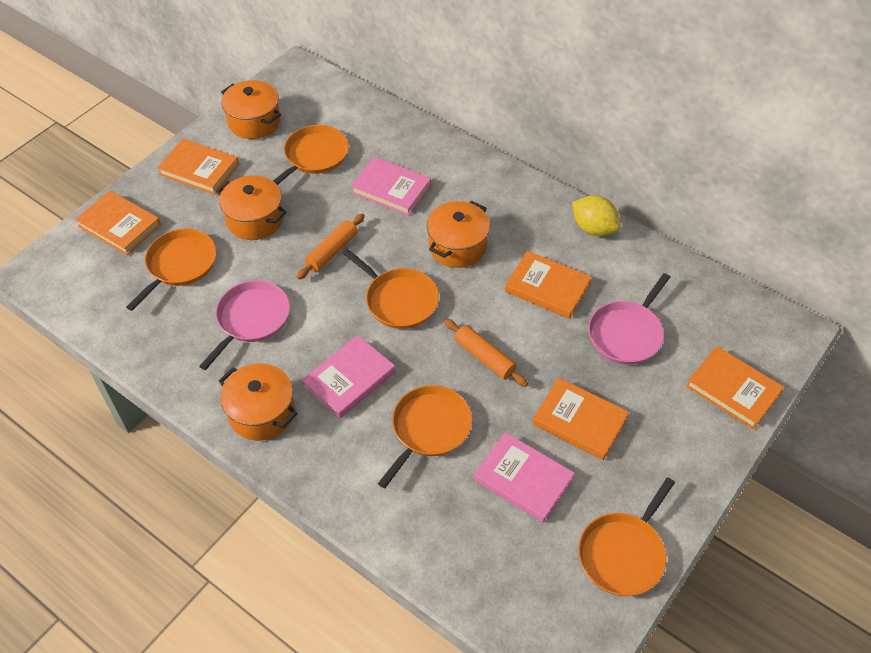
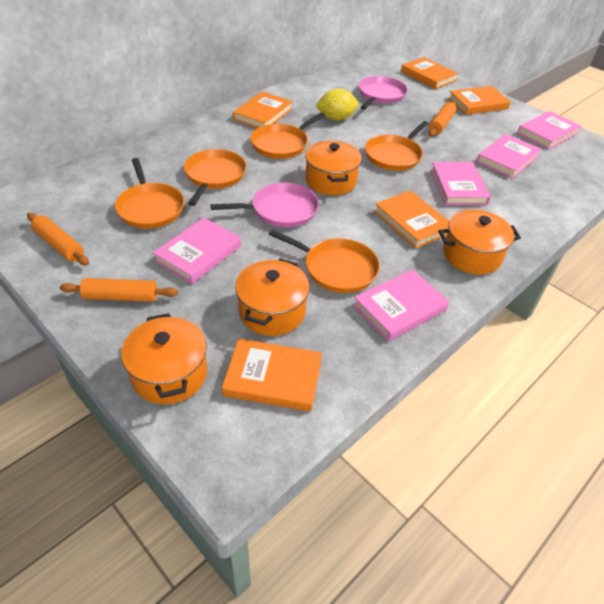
orange rolling pin: [297,214,365,280] [444,319,528,387] = 2 -> [27,213,89,265] [60,278,178,302] [429,101,456,136] = 3
pink book: [302,335,395,419] [351,157,431,216] [474,432,575,523] = 3 -> [153,217,241,284] [353,269,449,341] [430,162,491,205] [477,134,542,179] [517,111,581,149] = 5

